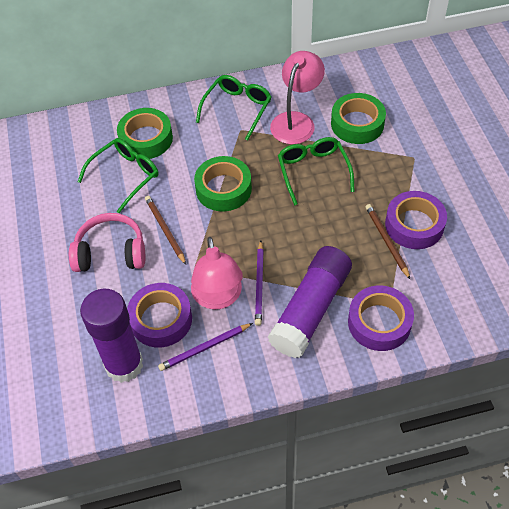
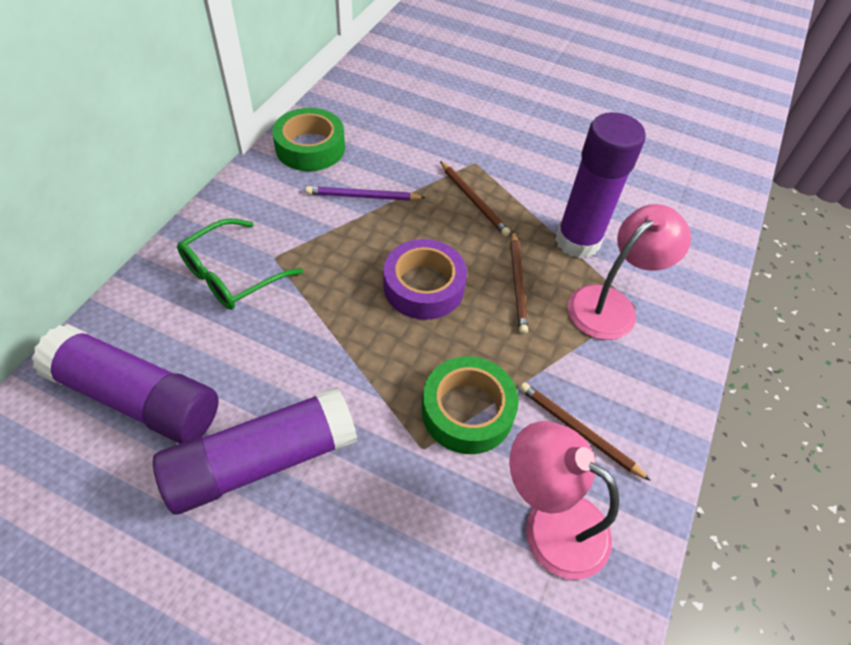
brown pencil: [145,196,186,265] [366,204,411,280] = 2 -> [440,161,510,236] [510,231,528,334] [519,382,651,481] = 3
green glasses: [77,138,159,213] [196,75,272,141] [278,137,355,206] = 3 -> [177,218,303,310] = 1
green tape: [117,108,173,159] [194,156,252,212] [331,93,386,144] = 3 -> [272,108,345,171] [422,356,519,454] = 2
pink headphones: [69,213,145,272] = 1 -> none = 0
purple glue stick: [80,288,143,383] [268,246,352,358] = 2 -> [32,324,219,444] [153,387,357,514] [555,112,646,259] = 3
purple pencil: [158,323,253,371] [255,240,264,326] = 2 -> [306,186,426,201] = 1
purple tape: [127,283,192,348] [348,285,414,351] [385,191,447,249] = 3 -> [384,239,467,320] = 1

